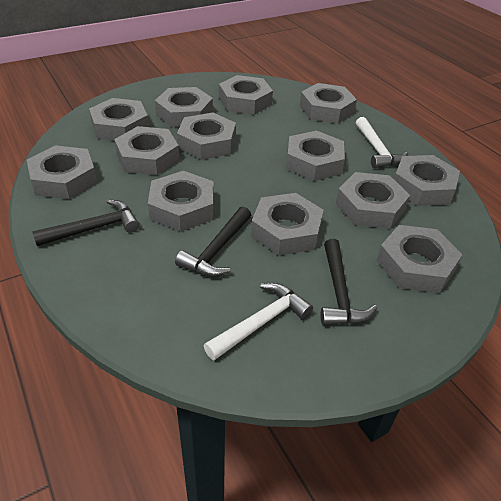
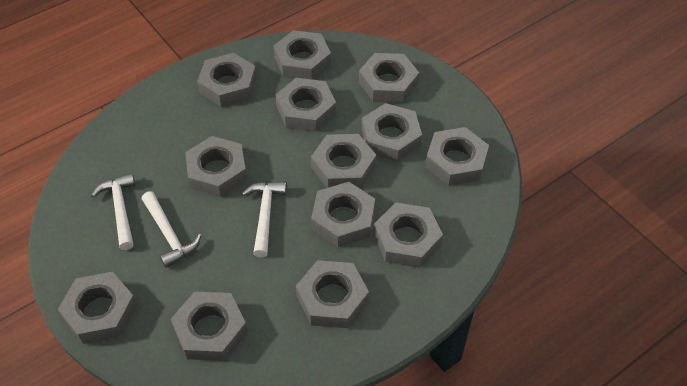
black hammer: [32,200,139,246] [175,207,251,277] [321,239,377,325] = 3 -> none = 0
white hammer: [204,283,313,360] [356,117,408,168] = 2 -> [91,173,135,250] [142,191,201,268] [242,182,287,258] = 3

